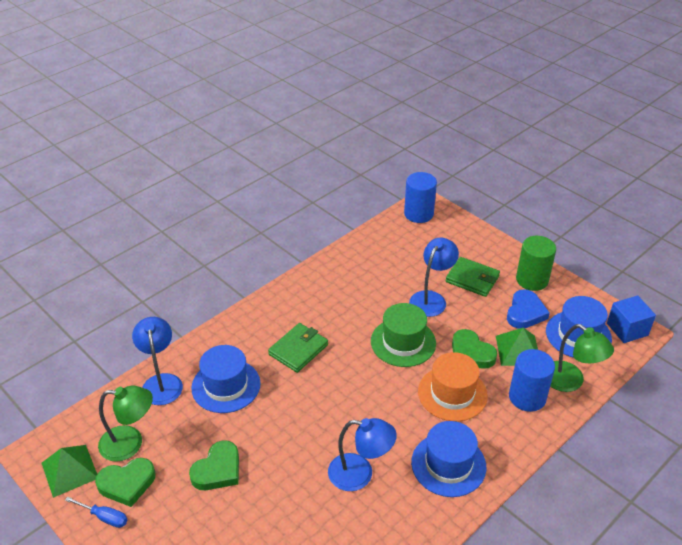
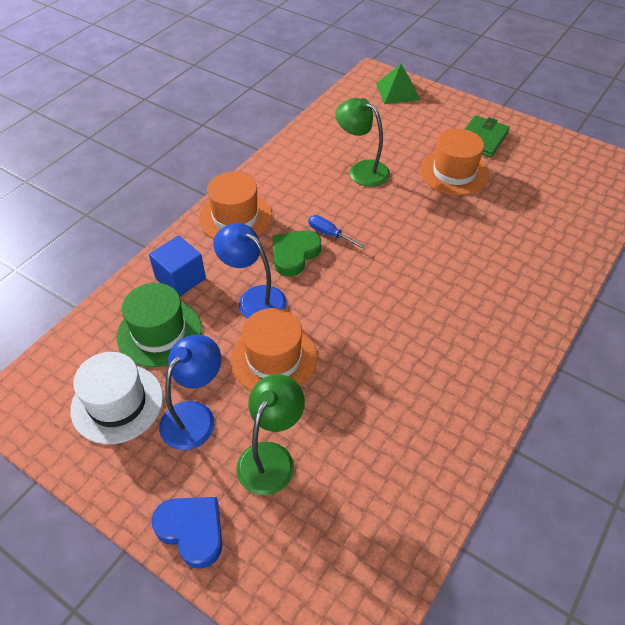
blue cylinder: [404,172,437,223] [509,349,555,412] = 2 -> none = 0
blue hat: [191,345,260,413] [411,421,486,497] [546,296,612,358] = 3 -> none = 0
blue lamp: [132,317,183,405] [328,418,397,491] [409,238,459,317] = 3 -> [159,334,221,450] [213,223,287,319] = 2
green cylinder: [516,236,556,291] = 1 -> none = 0
green heart: [95,458,155,507] [189,440,239,490] [452,329,497,369] = 3 -> [273,230,321,277] = 1
green pyramid: [41,445,97,498] [496,328,538,366] = 2 -> [376,64,420,104] = 1
green wallet: [268,323,328,373] [446,257,500,297] = 2 -> [465,115,510,158] = 1
orange hat: [418,352,488,421] = 1 -> [199,172,272,239] [231,308,317,391] [420,129,489,195] = 3
white hat: none = 0 -> [70,352,163,444] = 1

